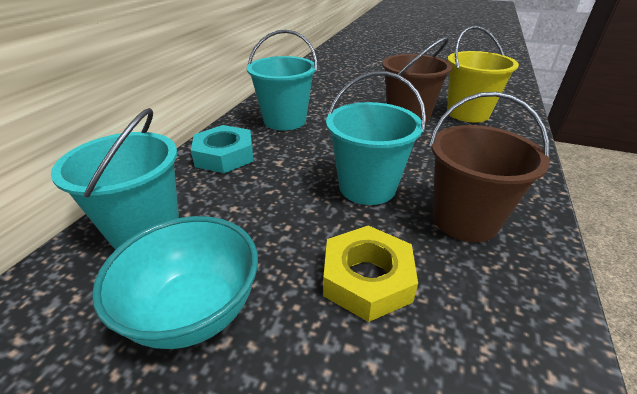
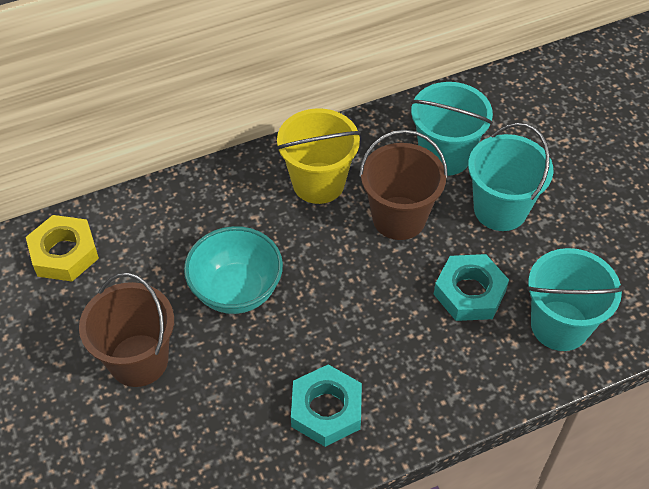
turquoise nut: [191,125,253,173] = 1 -> [291,364,362,447] [434,254,509,321] = 2

